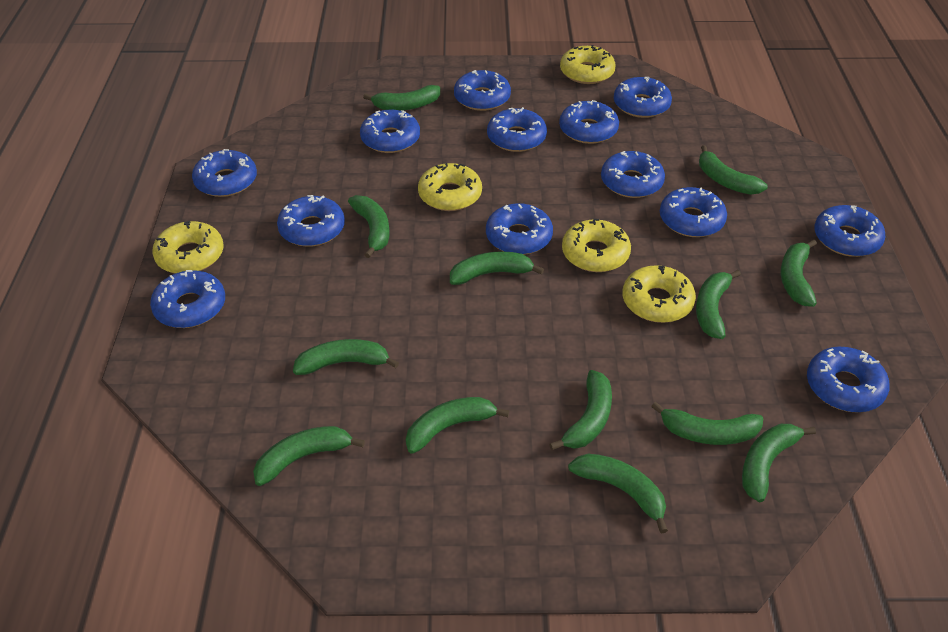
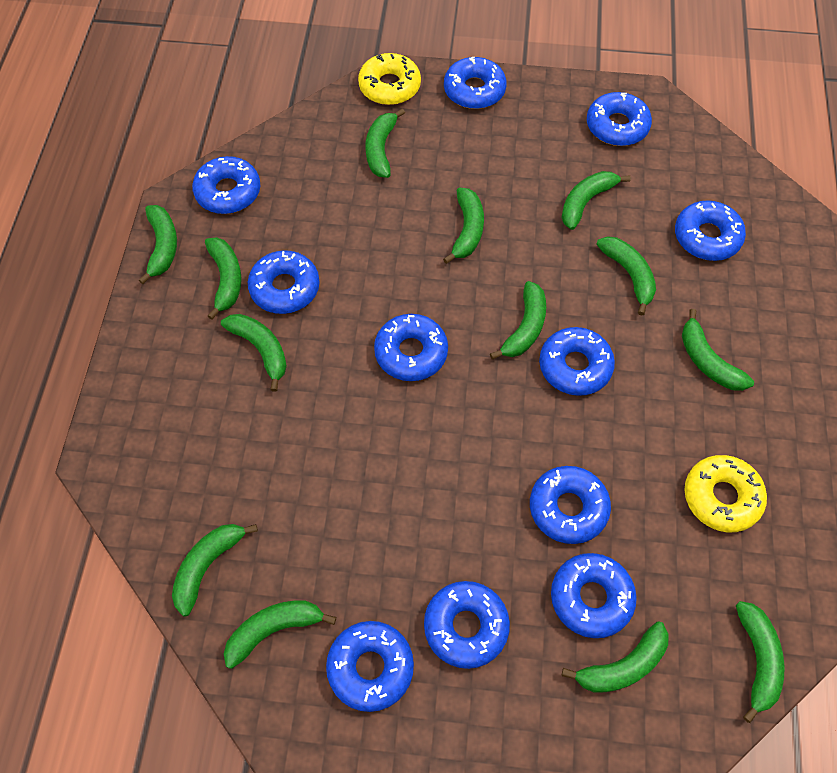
blue donut: [150,270,225,328] [192,149,257,197] [277,195,345,247] [360,110,420,153] [454,70,511,111] [486,203,553,255] [487,107,547,152] [559,100,619,144] [601,151,665,198] [614,77,672,118] [660,187,727,237] [807,347,890,412] [814,205,885,257] = 13 -> [192,156,260,214] [248,250,320,314] [326,621,414,712] [374,314,448,381] [424,581,510,669] [444,57,507,109] [530,466,611,544] [539,327,615,396] [551,553,637,638] [587,92,652,146] [675,200,746,261] = 11
yellow donut: [152,221,223,273] [418,163,482,211] [560,45,616,84] [562,219,631,272] [622,265,696,323] = 5 -> [358,53,421,105] [684,455,767,532] = 2

